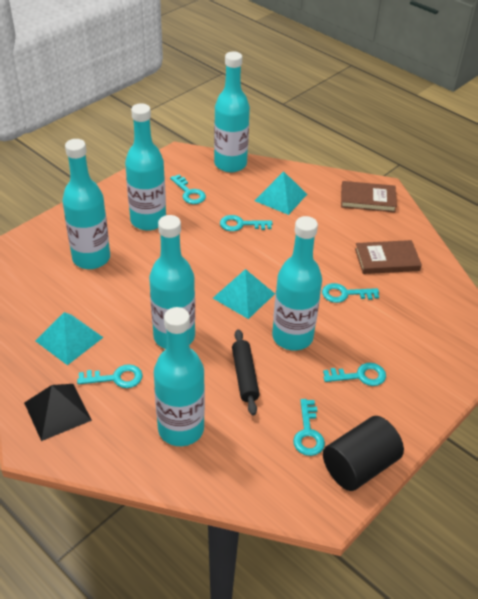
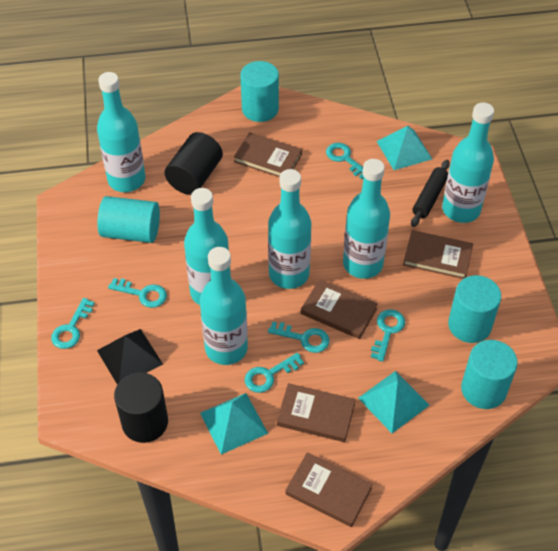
black cylinder: [323,416,404,491] = 1 -> [114,372,168,443] [164,132,223,195] = 2
brown book: [341,181,397,212] [355,240,422,274] = 2 -> [234,132,302,177] [277,383,356,442] [286,452,373,527] [301,279,378,339] [403,230,473,279] = 5
turquoise cylinder: none = 0 -> [97,196,160,243] [240,61,279,122] [448,275,501,343] [461,340,518,409] = 4

